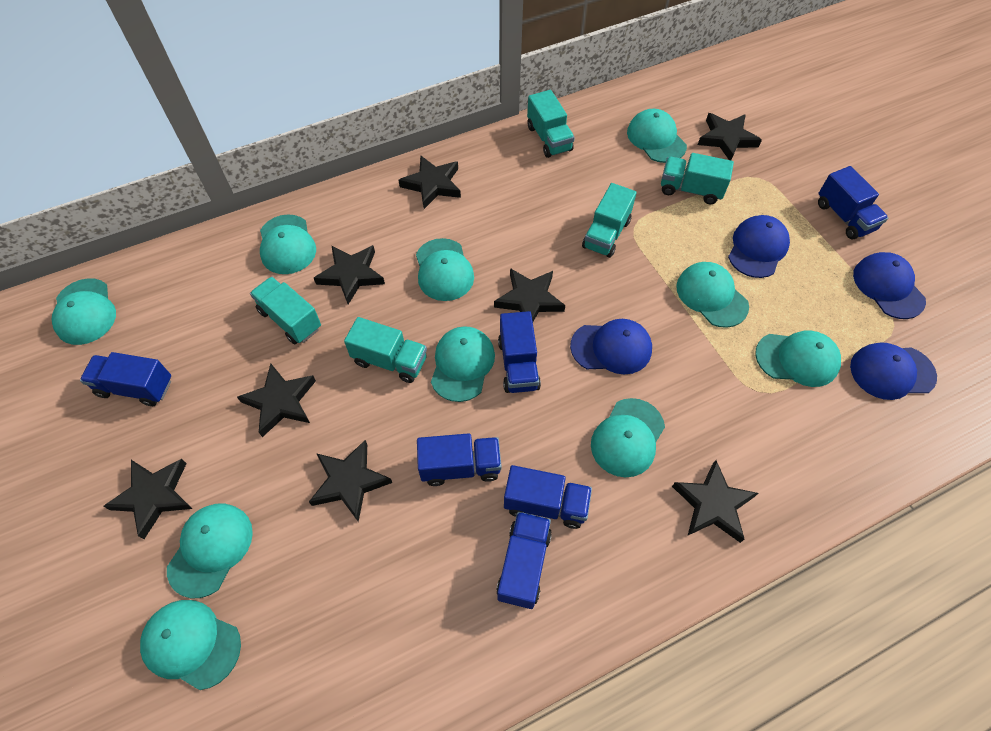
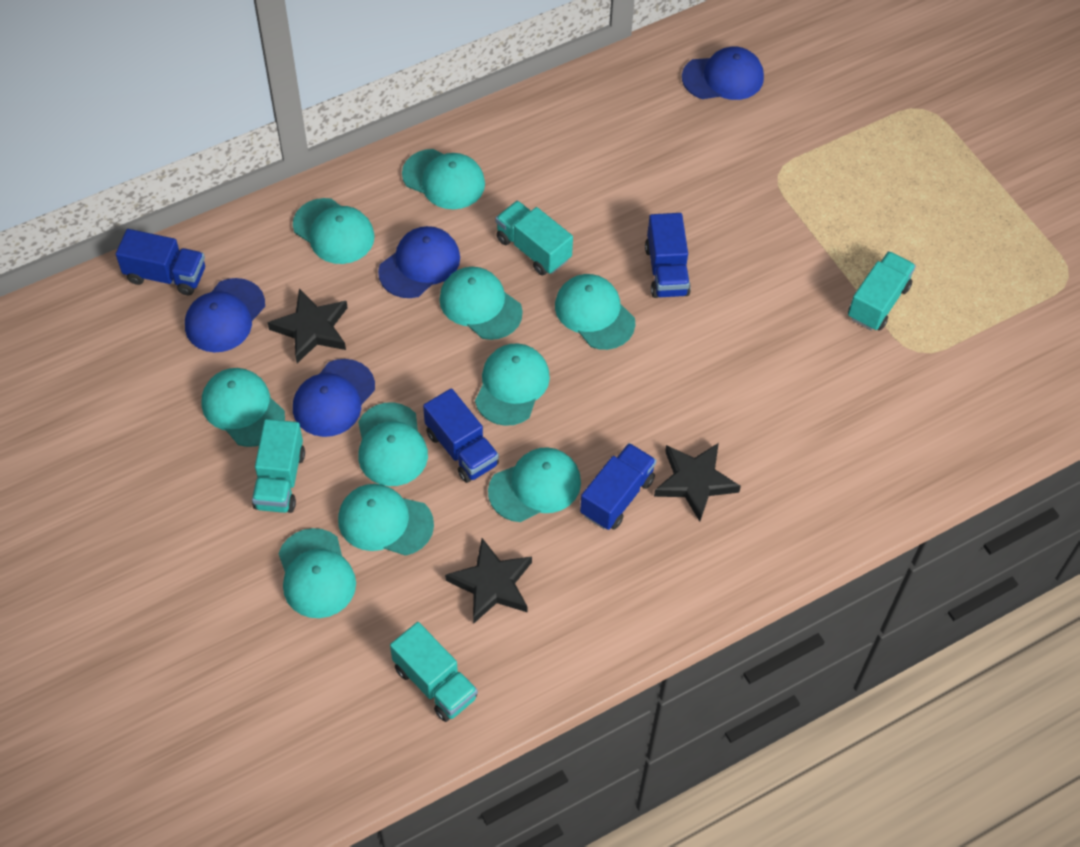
black star: [103,459,192,539] [237,364,316,437] [309,440,392,522] [314,245,385,304] [399,156,461,209] [494,268,565,321] [672,460,758,543] [698,113,762,160] = 8 -> [267,289,348,363] [445,538,532,624] [654,443,741,522] = 3
blue truck: [80,352,171,406] [417,433,502,486] [496,512,552,609] [498,311,541,393] [504,465,592,529] [818,166,888,240] = 6 -> [116,229,205,296] [423,388,499,483] [580,443,656,530] [645,213,691,298] = 4
turquoise truck: [250,277,321,344] [344,317,427,383] [527,90,575,158] [582,183,637,258] [661,153,734,204] = 5 -> [252,419,305,513] [390,622,478,722] [496,201,573,276] [848,251,916,331] = 4

